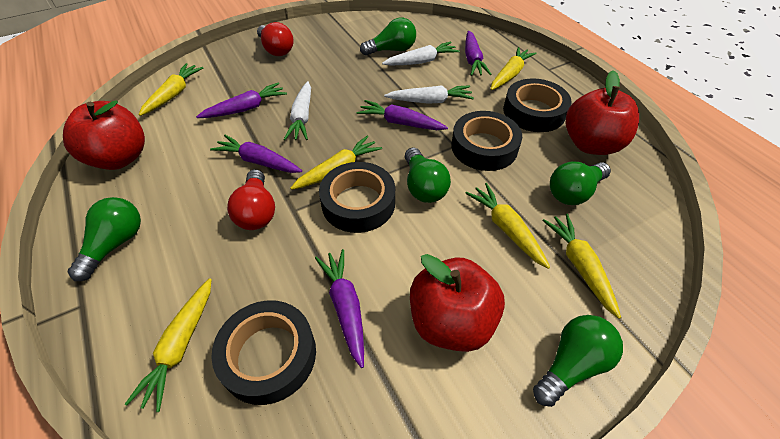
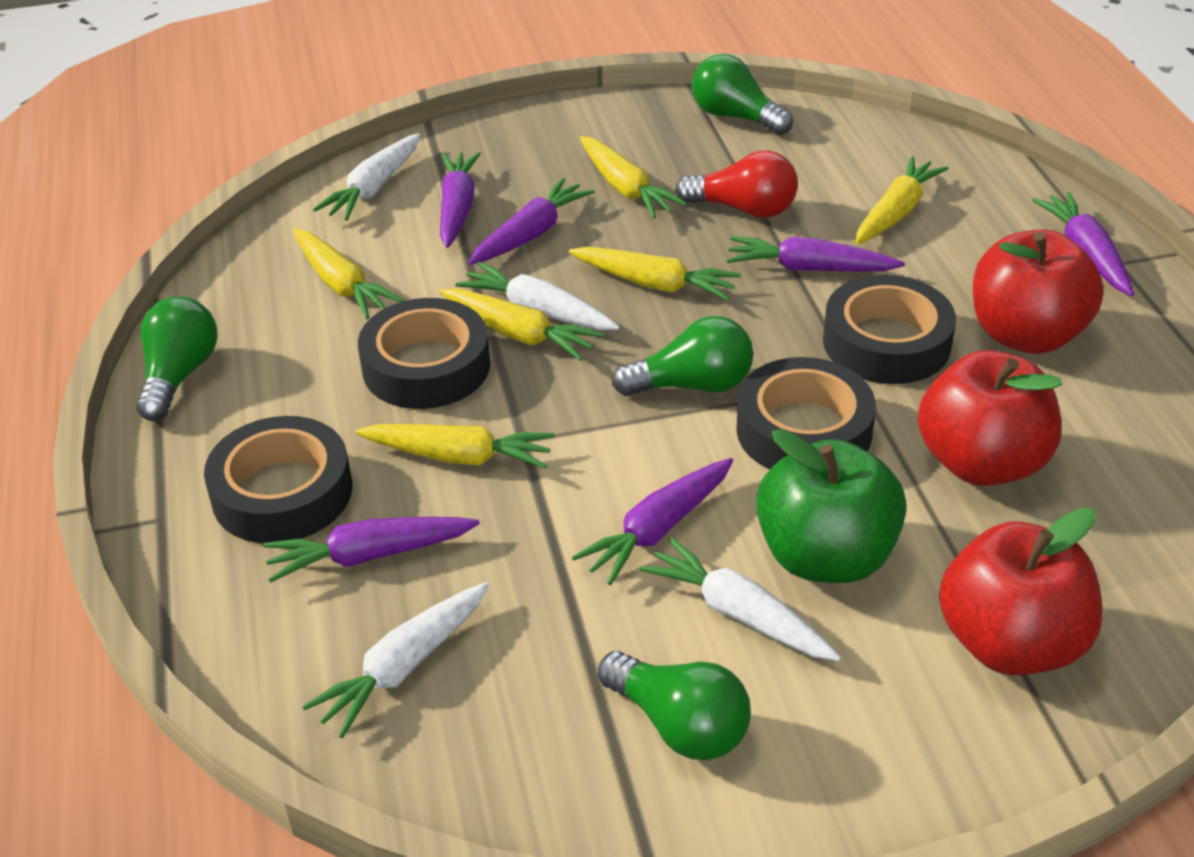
green apple: none = 0 -> [756,429,907,583] = 1
green light bulb: [68,197,141,281] [360,17,416,56] [405,148,451,203] [533,315,623,407] [550,162,611,205] = 5 -> [136,297,217,421] [598,651,751,760] [612,316,753,396] [692,54,793,135] = 4
purple carrot: [196,82,287,118] [210,135,302,173] [315,249,364,368] [356,100,448,130] [465,31,492,76] = 5 -> [264,517,480,583] [440,152,481,248] [468,178,594,265] [572,458,733,585] [727,236,905,272] [1032,192,1134,296] = 6
red light bulb: [227,169,275,230] [257,22,294,56] = 2 -> [675,151,798,218] = 1
white carrot: [284,81,311,140] [382,42,460,66] [384,85,474,104] = 3 -> [302,582,489,738] [313,133,420,221] [455,261,620,330] [640,537,841,661] = 4

